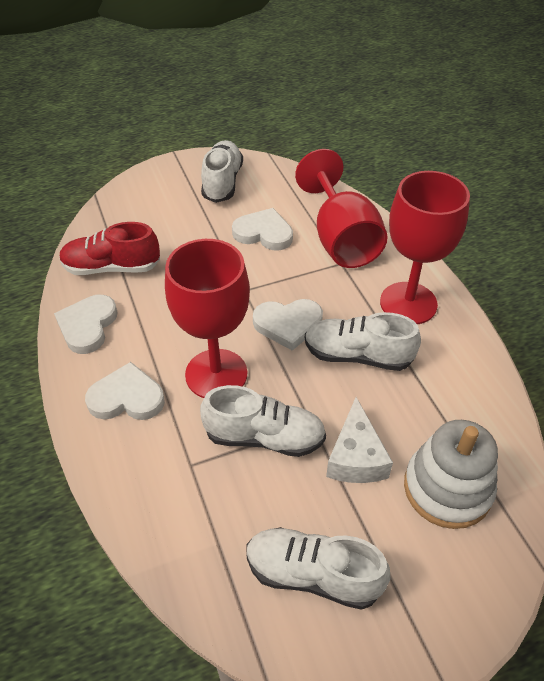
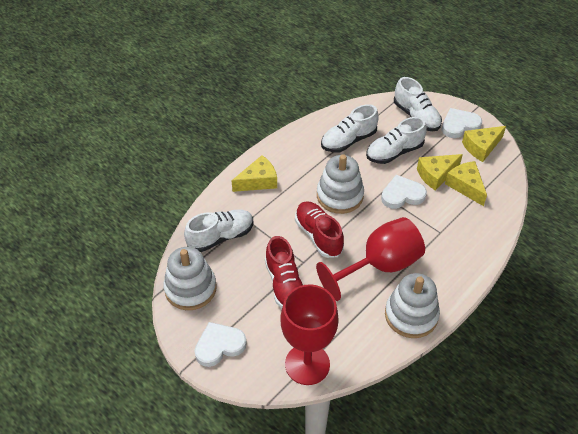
red goblet: [165,239,250,398] [295,149,388,268] [380,171,470,324] = 3 -> [280,284,339,385] [316,217,425,301] = 2
red shoe: [59,222,160,275] = 1 -> [265,236,303,308] [295,201,344,258] = 2
white cheese: [326,397,393,483] = 1 -> none = 0
white heart: [54,295,118,354] [85,362,165,420] [232,208,293,251] [253,299,323,351] = 4 -> [194,322,247,367] [381,175,427,209] [442,108,482,138] = 3
white stacking toy: [404,420,498,529] = 1 -> [163,247,217,310] [317,154,364,214] [385,273,440,338] = 3
yellow cheese: none = 0 -> [232,155,277,192] [417,154,463,191] [445,161,487,206] [462,126,506,162] = 4

